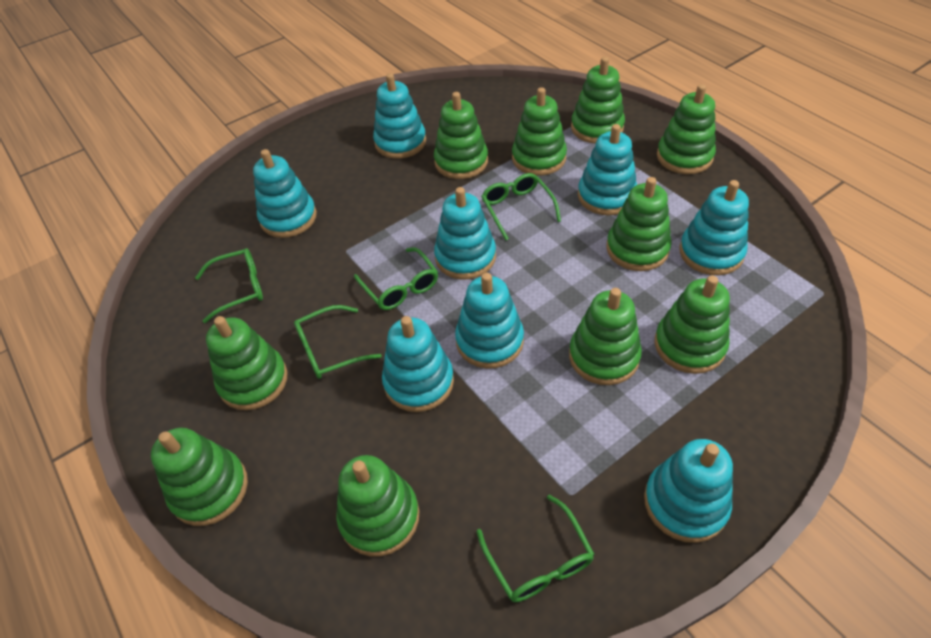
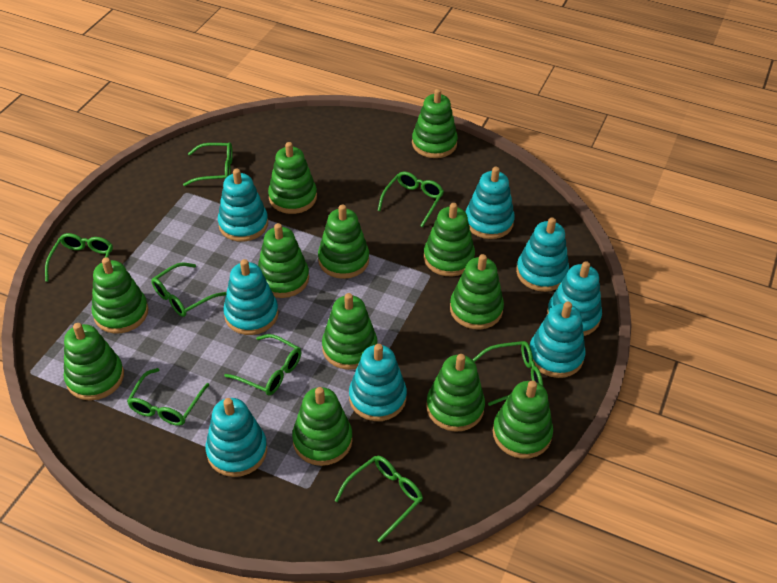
green glasses: [195,248,263,323] [294,305,382,379] [354,247,438,310] [477,495,595,602] [481,173,561,240] = 5 -> [45,233,113,282] [127,368,209,426] [151,263,226,317] [183,142,233,186] [224,334,301,395] [335,456,423,542] [377,172,444,227] [472,341,543,406] = 8
green stacking toy: [151,428,248,526] [206,316,288,410] [336,455,419,556] [434,92,488,179] [512,87,567,176] [569,288,642,385] [571,57,625,143] [606,177,672,271] [655,275,730,374] [657,84,716,174] = 10 -> [64,323,124,401] [92,257,148,333] [258,223,309,298] [268,142,317,214] [292,387,353,466] [318,205,369,279] [322,293,378,370] [412,89,458,158] [424,203,475,276] [426,354,485,432] [450,254,504,330] [493,381,553,459] = 12

